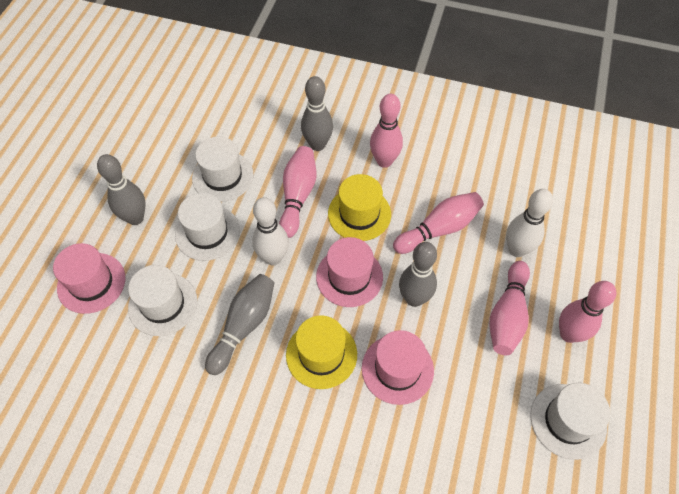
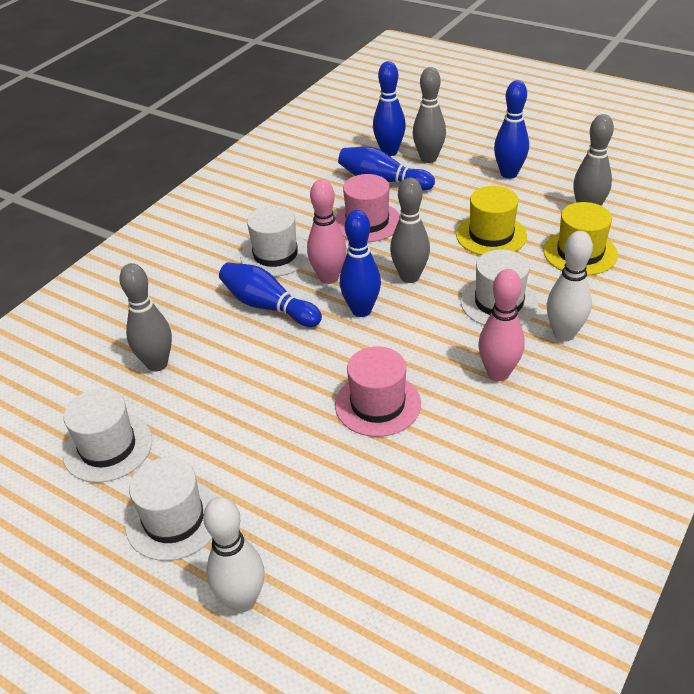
blue bowling pin: none = 0 -> [219,262,322,327] [338,147,435,191] [340,210,381,317] [373,61,406,156] [494,80,529,179] = 5
pink bowling pin: [279,146,317,238] [370,94,403,168] [393,192,484,254] [490,261,530,355] [559,281,616,343] = 5 -> [307,179,347,284] [478,269,525,381] = 2
pink hat: [53,243,125,314] [316,237,383,307] [362,330,434,405] = 3 -> [335,174,400,242] [335,346,421,437] = 2

